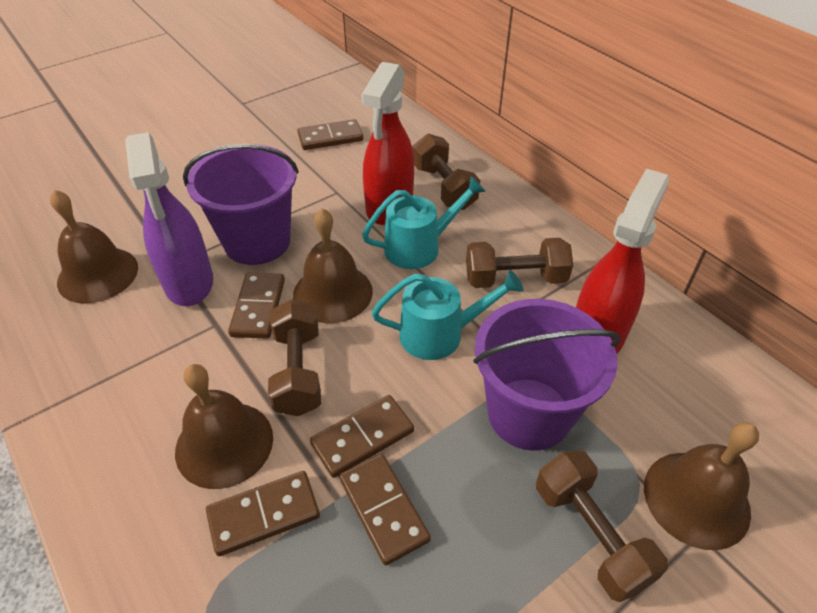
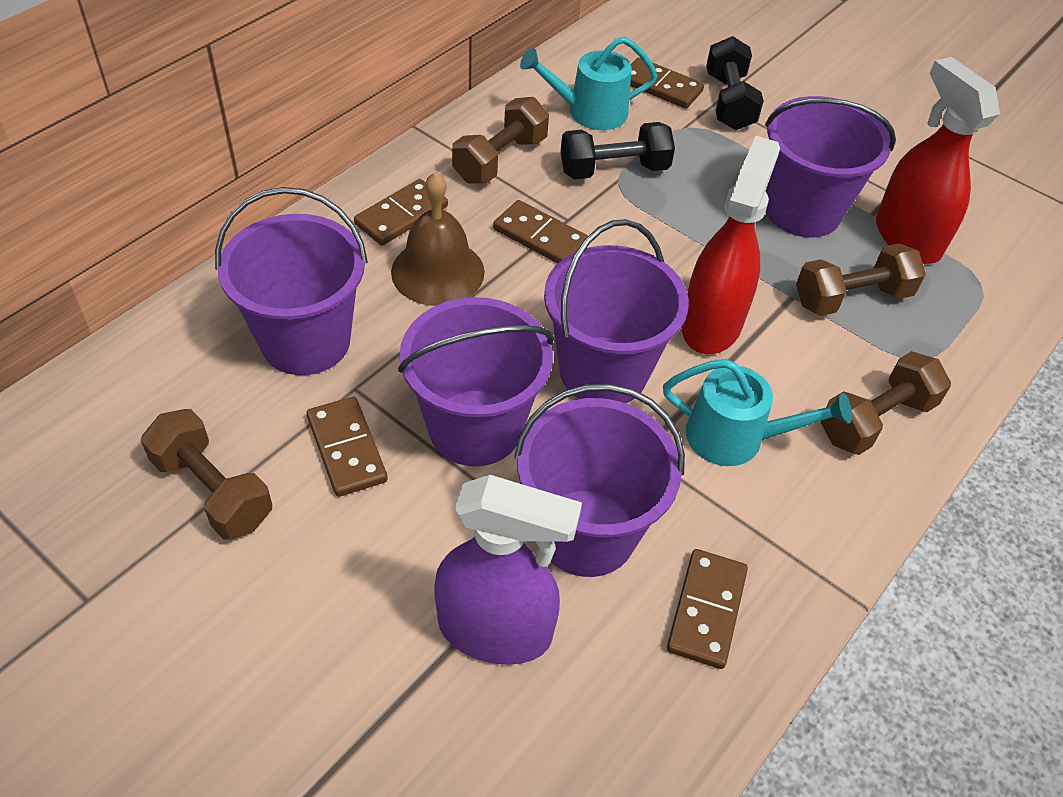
black dumbbell: none = 0 -> [560,122,675,180] [706,36,764,130] = 2
brown bell: [50,190,138,304] [175,364,273,489] [293,208,373,323] [644,422,759,550] = 4 -> [391,172,485,306] = 1
purple bucket: [183,144,299,265] [473,299,620,451] = 2 -> [215,187,368,375] [398,297,554,466] [514,384,685,577] [544,219,689,403] [765,96,896,237] = 5

